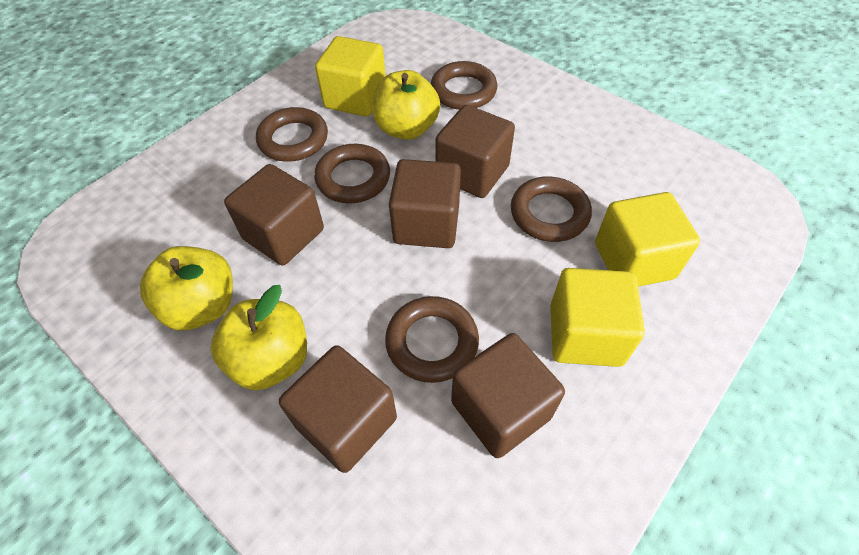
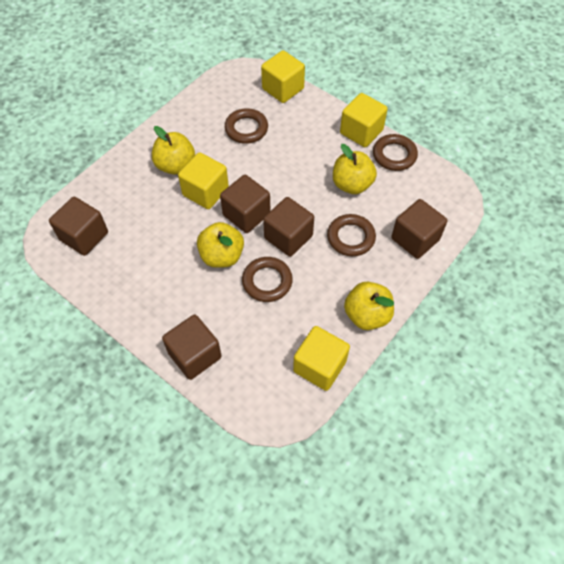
brown ring: [256,107,328,162] [314,144,390,203] [385,296,479,383] [431,61,497,110] [511,176,592,242] = 5 -> [225,108,268,144] [242,257,293,302] [327,214,376,256] [373,134,418,171] = 4
yellow apple: [140,246,233,331] [211,285,307,390] [372,70,440,140] = 3 -> [152,126,195,175] [197,222,244,268] [333,144,377,194] [344,282,394,330] = 4
yellow cube: [315,36,386,117] [550,268,645,367] [595,192,700,287] = 3 -> [178,152,229,209] [261,50,305,103] [293,326,350,391] [340,93,388,147] = 4

